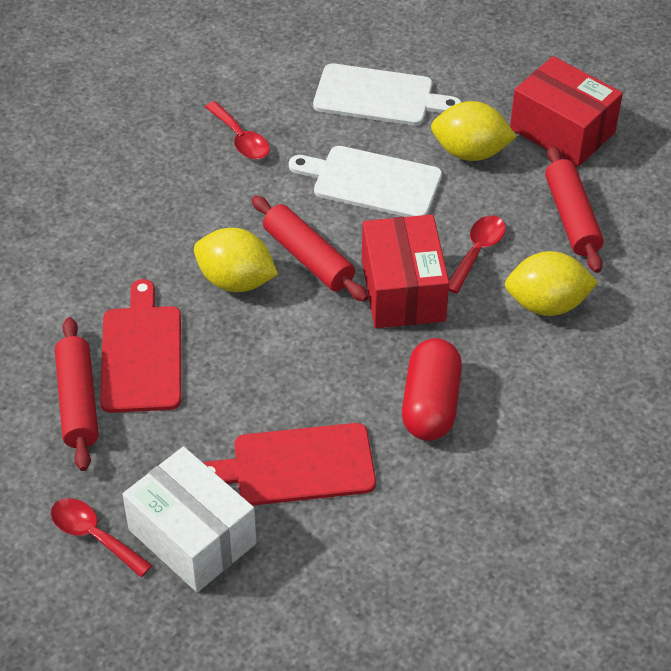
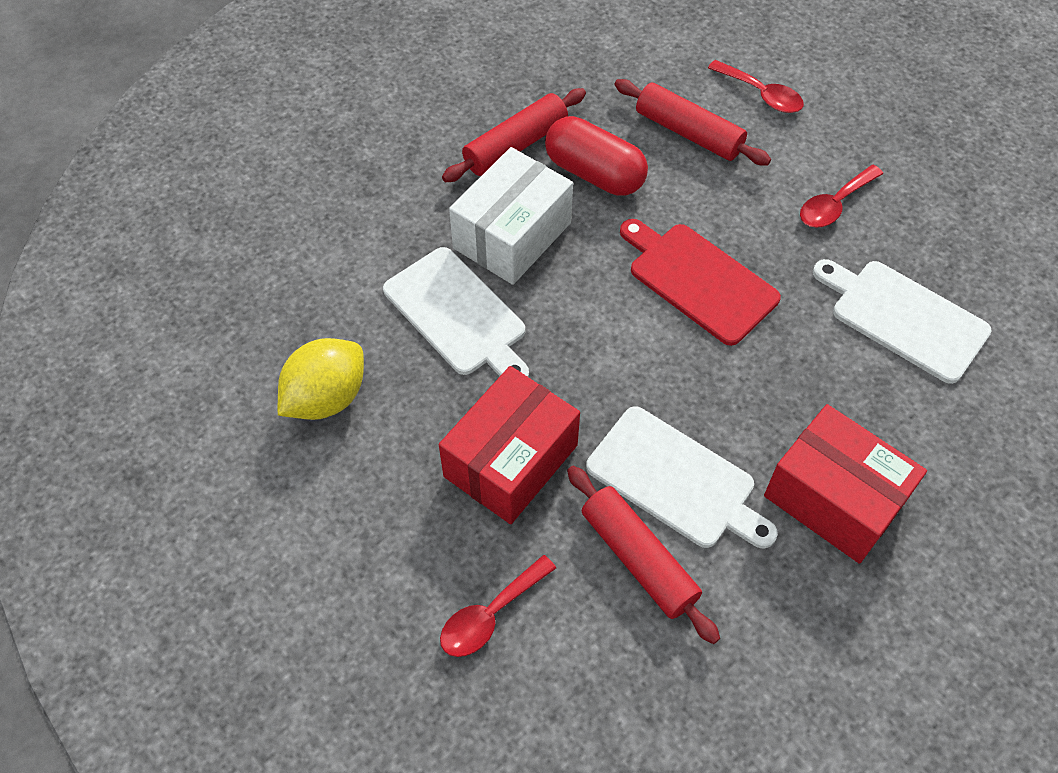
red cutting board: [100,279,181,413] [203,423,376,506] = 2 -> [620,219,781,346] = 1
white cutting board: [289,146,442,217] [313,63,462,126] = 2 -> [383,247,529,377] [586,406,778,548] [813,259,991,384] = 3
yellow lemon: [194,228,278,292] [431,101,517,161] [505,251,598,316] = 3 -> [278,338,364,420] = 1

